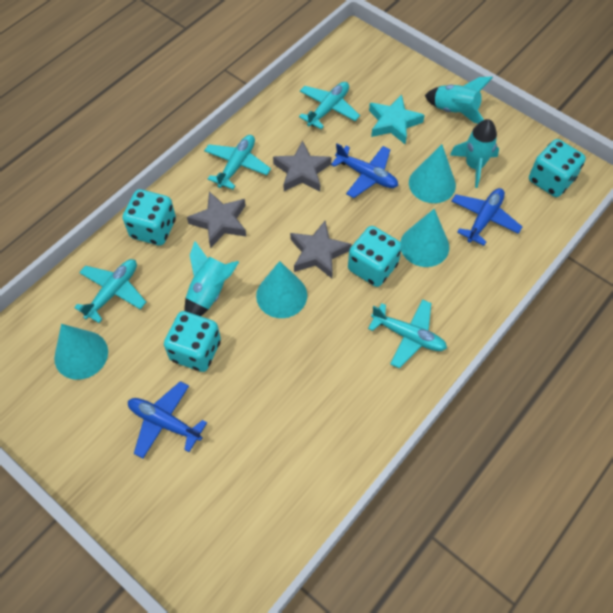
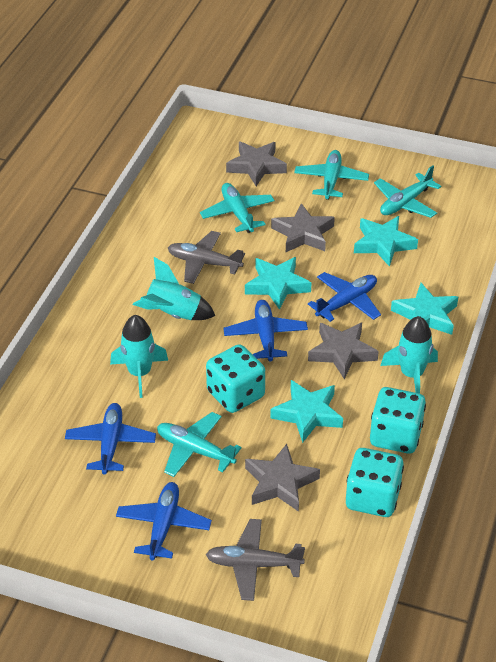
blue plane: [128,381,207,458] [331,143,398,198] [451,188,522,246] = 3 -> [65,403,156,475] [116,482,212,560] [223,300,308,362] [308,272,381,322] = 4
grey plane: none = 0 -> [168,231,245,284] [206,519,305,601] = 2
grey star: [187,192,246,248] [273,140,332,191] [290,221,351,278] = 3 -> [226,141,287,186] [245,444,320,512] [271,203,335,252] [308,322,379,379] = 4
turquoise cone: [54,324,108,380] [256,261,307,318] [400,209,449,267] [409,144,456,203] = 4 -> none = 0
turquoise dice: [123,189,176,245] [164,311,221,372] [348,226,402,287] [529,139,586,197] = 4 -> [206,344,265,413] [346,448,404,517] [370,387,426,454] = 3
turquoise star: [369,94,425,144] = 1 -> [245,257,311,310] [270,380,343,443] [354,216,418,267] [391,283,458,335] = 4

